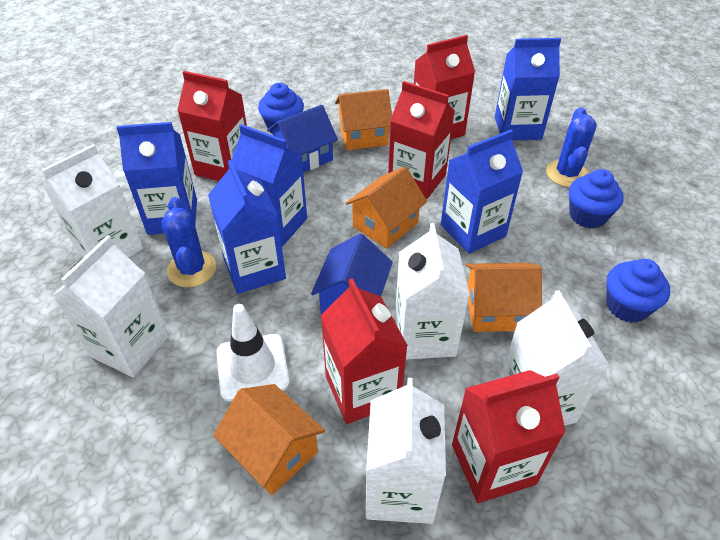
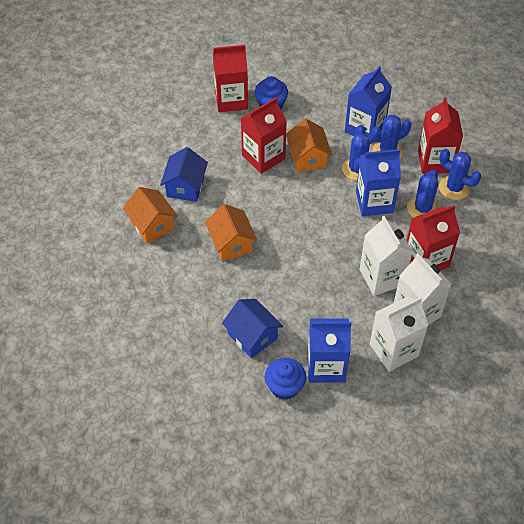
blue cactus: [162,197,216,288] [546,107,597,187] = 2 -> [342,125,370,181] [371,115,411,158] [407,170,439,218] [439,149,481,200] = 4
blue carton: [116,122,197,235] [208,160,286,294] [231,124,307,247] [441,130,523,254] [495,38,561,141] = 5 -> [307,318,351,383] [345,66,392,144] [356,149,401,216] = 3
blue cupcake: [258,83,304,134] [569,169,624,229] [606,259,670,323] = 3 -> [255,76,288,109] [265,358,306,400] = 2
orange house: [213,384,325,495] [335,89,392,150] [346,166,427,249] [466,263,542,332] = 4 -> [123,187,178,243] [205,204,257,262] [286,119,332,173] = 3
red carton: [177,71,247,181] [321,278,408,424] [388,81,455,200] [414,35,475,139] [452,370,565,503] = 5 -> [213,45,248,112] [241,98,287,174] [407,205,460,270] [418,97,463,174] = 4
white carton: [42,144,143,258] [53,235,169,377] [366,378,446,524] [395,223,470,360] [500,290,609,426] = 5 -> [360,216,413,296] [370,297,428,372] [394,253,451,325] = 3
white traffic cone: [217,304,290,401] = 1 -> none = 0

